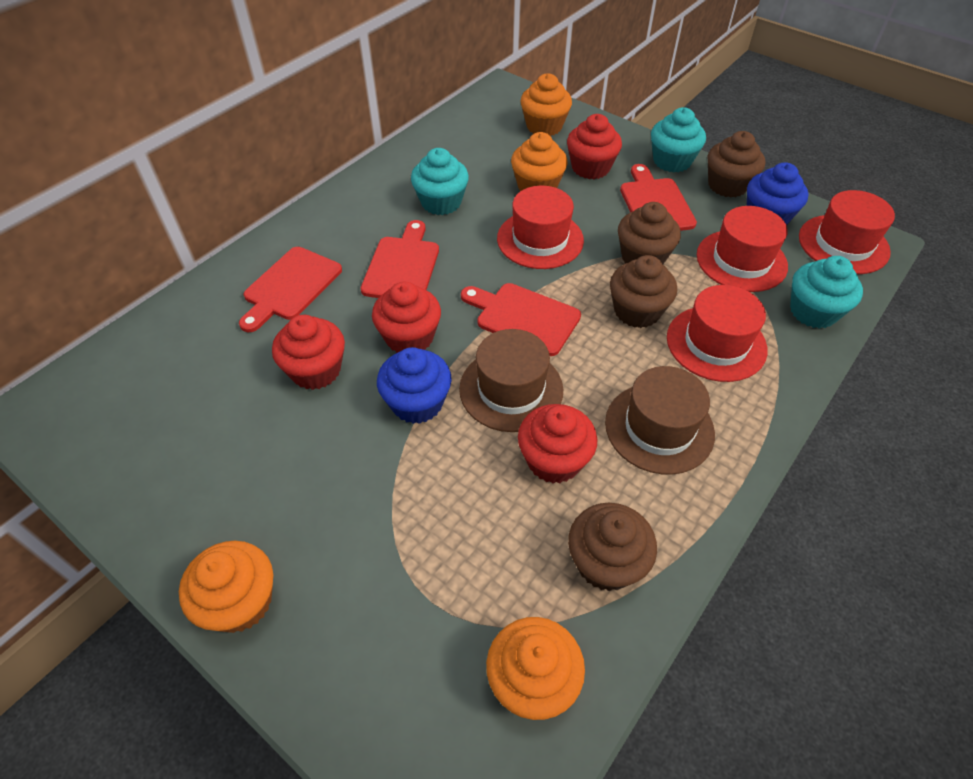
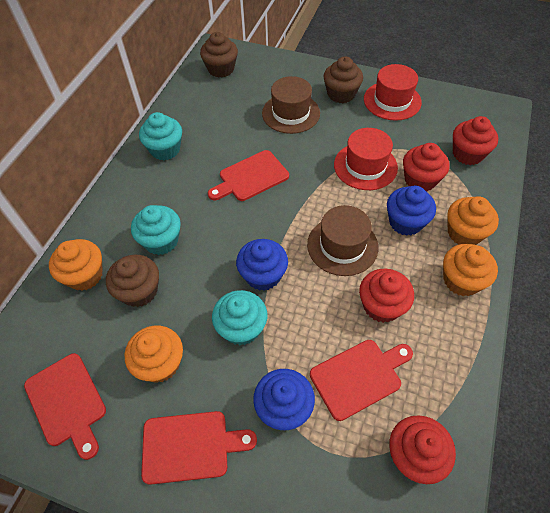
blue cupcake: [377,347,452,424] [747,162,809,225] = 2 -> [236,239,288,291] [253,369,315,430] [387,186,436,236] = 3
brown cupcake: [568,503,657,591] [610,255,677,328] [618,202,681,264] [708,131,765,198] = 4 -> [106,255,159,307] [200,32,238,77] [324,56,363,103] = 3
red hat: [497,186,584,269] [667,285,767,382] [697,206,788,292] [799,190,895,274] = 4 -> [334,128,398,190] [364,64,422,121] = 2

